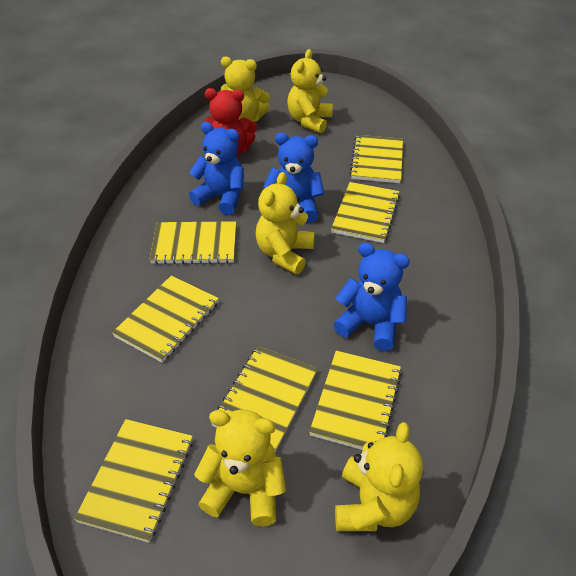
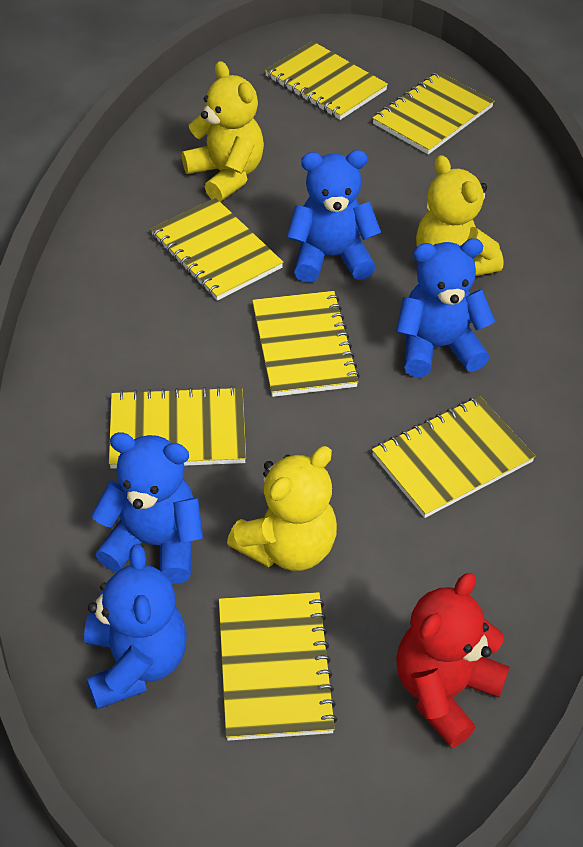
blue teddy bear: [189,122,244,215] [263,133,324,223] [333,243,410,351] = 3 -> [84,544,187,709] [91,432,203,584] [287,150,381,283] [396,238,495,377] = 4
yellow teddy bear: [194,409,286,526] [221,57,270,122] [256,172,314,274] [287,49,333,133] [335,422,423,531] = 5 -> [182,61,264,202] [227,446,337,571] [416,155,503,276] = 3

